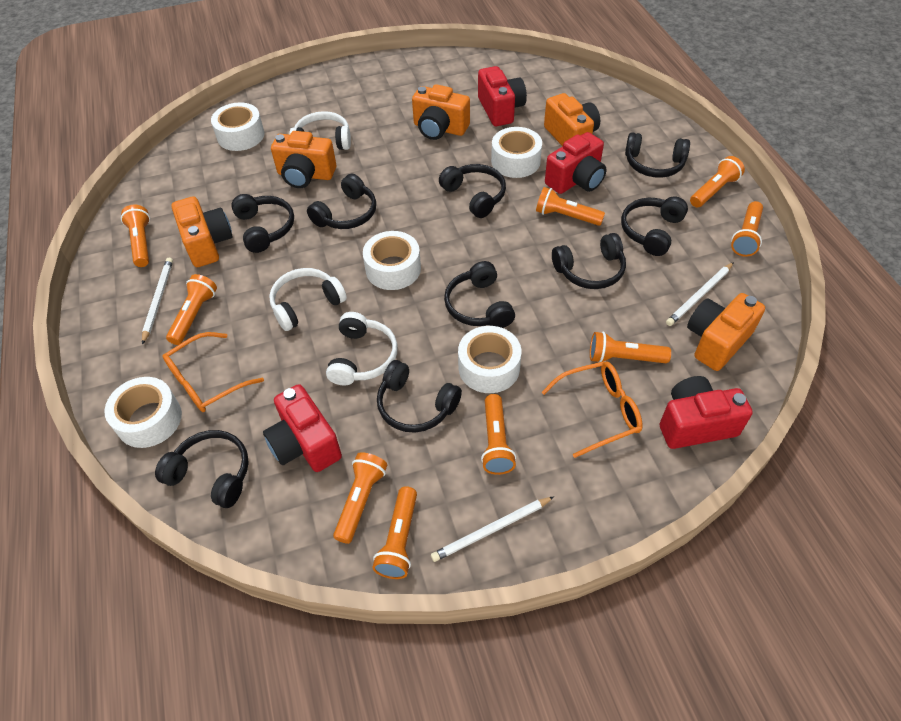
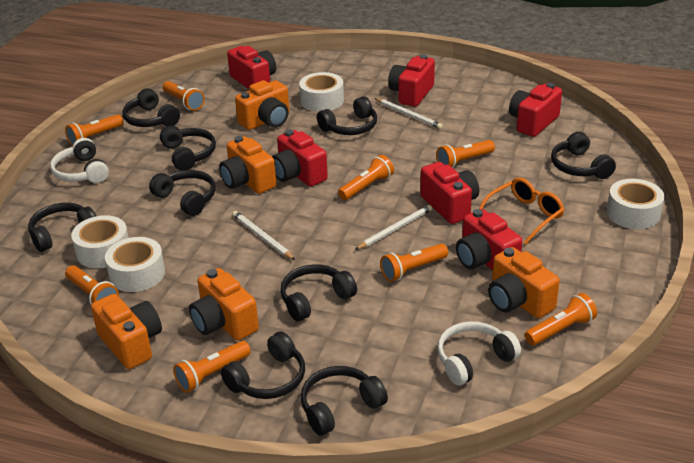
orange flashlight: [121,205,150,267] [166,274,217,345] [333,452,387,544] [373,486,417,579] [481,394,516,475] [536,187,605,226] [590,332,671,363] [690,156,745,208] [731,201,763,257] = 9 -> [65,114,123,146] [65,265,119,304] [163,81,205,111] [173,341,251,393] [338,155,394,200] [380,244,448,282] [436,140,495,168] [525,293,597,346] = 8
orange glasses: [162,332,264,412] [542,361,643,458] = 2 -> [479,177,565,244] = 1
red camera: [263,384,342,472] [478,66,527,126] [545,132,607,194] [660,376,753,449] = 4 -> [227,46,276,89] [272,130,328,187] [388,54,435,107] [420,162,479,224] [456,209,523,270] [509,83,562,137] = 6
white headphones: [269,268,347,331] [289,111,351,150] [326,312,398,385] = 3 -> [50,138,109,183] [437,321,521,386] = 2
white tape: [104,377,182,448] [211,102,265,151] [363,231,421,290] [458,326,521,393] [491,127,542,178] = 5 -> [71,215,129,268] [105,237,165,292] [299,72,344,112] [607,179,665,229] = 4

